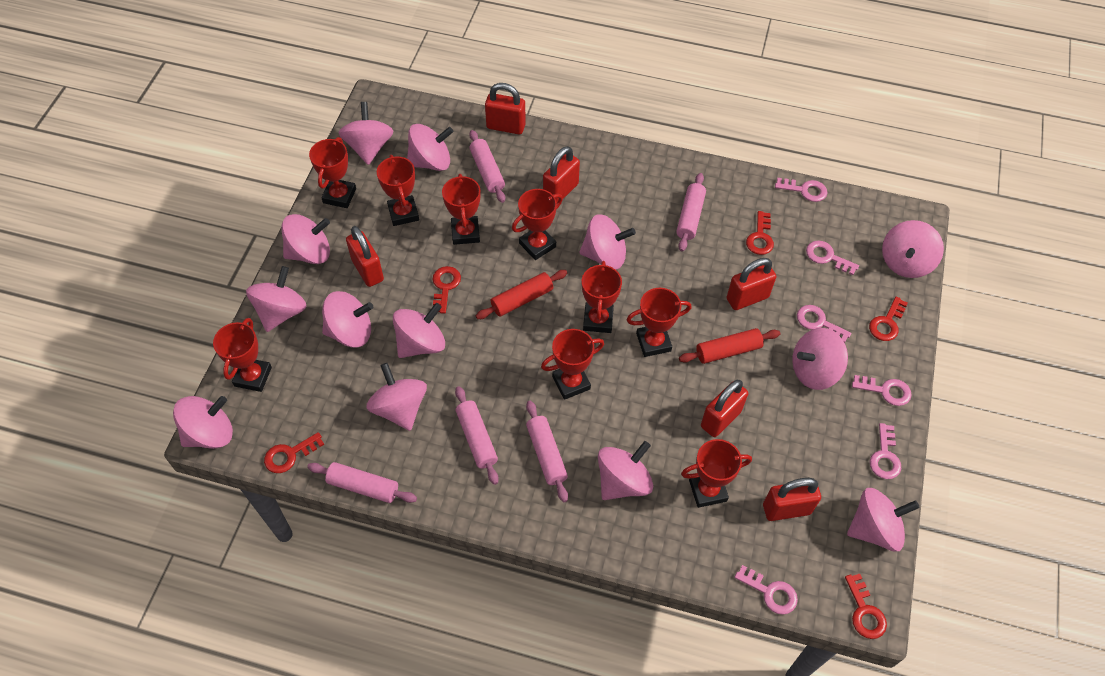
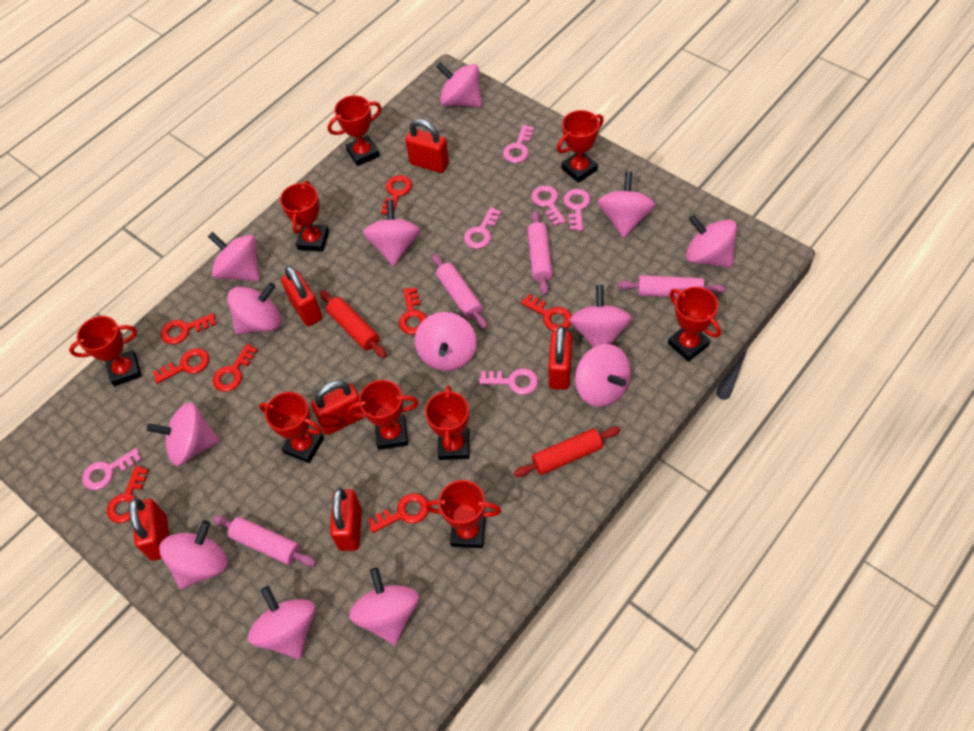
pink rolling pin: [307,462,417,503] [455,386,499,485] [469,130,505,203] [526,401,568,502] [676,173,706,252] = 5 -> [213,516,316,567] [432,254,487,329] [527,211,553,295] [617,275,725,297] = 4
red key: [264,432,324,473] [433,266,461,314] [746,211,774,255] [845,574,887,639] [869,297,908,341] = 5 -> [107,466,149,523] [153,348,209,384] [161,313,216,344] [213,344,258,392] [367,493,429,533] [381,175,412,215] [399,287,427,335] [521,294,572,331] = 8

